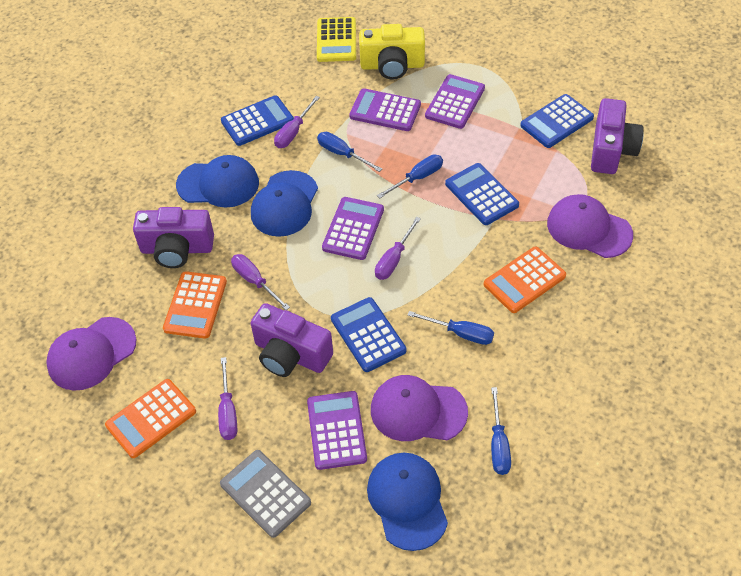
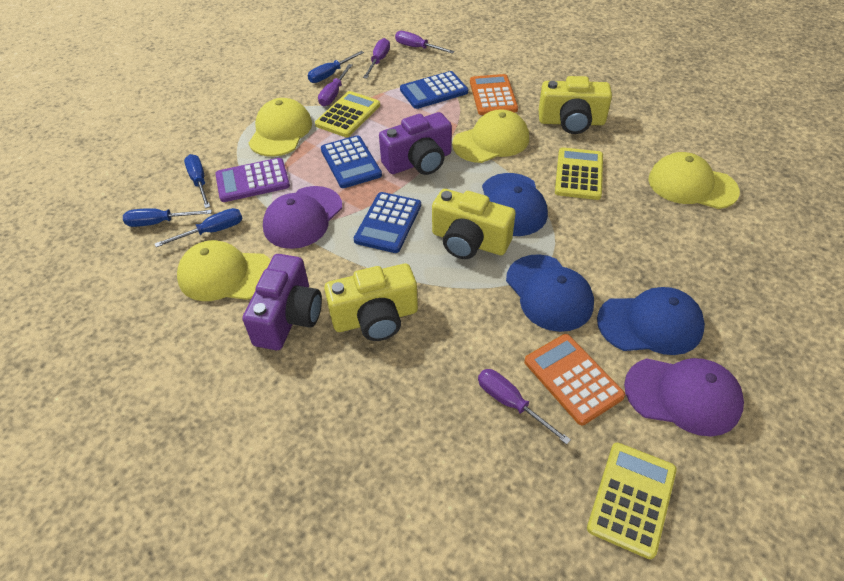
blue calculator: [221,95,294,146] [331,297,406,372] [445,163,519,225] [520,94,594,148] = 4 -> [321,135,382,188] [354,192,421,253] [400,71,468,109] = 3
grey calculator: [220,450,311,538] = 1 -> none = 0
orange calculator: [105,379,196,458] [163,271,227,339] [484,247,566,313] = 3 -> [470,74,518,115] [524,334,625,425] = 2
purple calculator: [307,391,367,470] [322,197,384,260] [349,88,421,131] [425,74,485,129] = 4 -> [215,158,290,202] = 1
purple camera: [133,207,214,268] [250,303,333,377] [591,98,644,174] = 3 -> [243,254,322,350] [379,112,452,175] = 2
purple cap: [46,317,137,390] [371,375,468,441] [547,194,633,258] = 3 -> [263,186,342,249] [624,358,744,436] = 2
yellow calculator: [317,17,356,62] = 1 -> [315,91,380,137] [555,147,603,200] [587,442,677,559] = 3
yellow camera: [359,24,425,80] = 1 -> [324,264,418,341] [432,189,516,259] [539,76,612,134] = 3
yellow cap: none = 0 -> [177,240,271,301] [249,98,312,157] [452,109,529,163] [648,152,740,209] = 4

